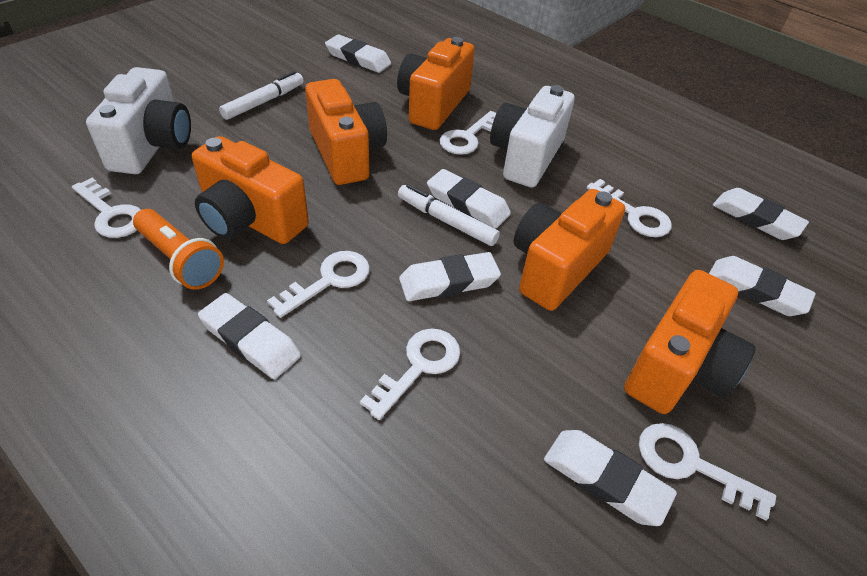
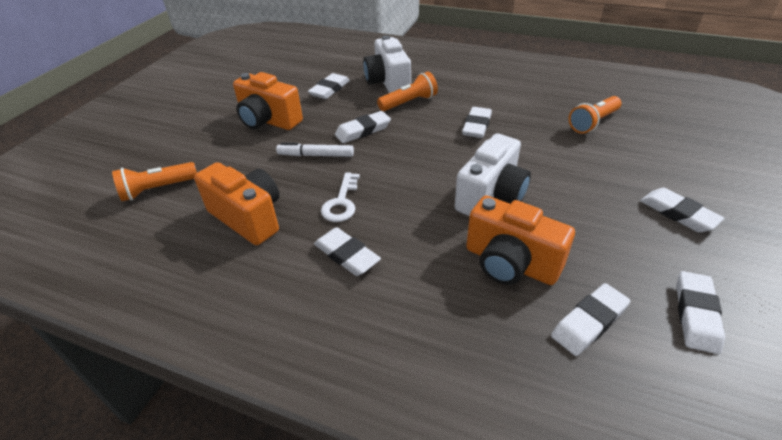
orange camera: [192,136,309,244] [305,79,387,185] [397,37,475,130] [514,189,625,311] [624,270,756,414] = 5 -> [194,162,279,245] [233,72,303,130] [466,196,575,285] = 3
orange flashlight: [133,209,224,290] = 1 -> [112,162,197,201] [377,71,438,111] [569,96,621,134] = 3
white key: [72,178,141,238] [267,251,370,318] [360,328,460,420] [440,111,496,155] [587,179,672,237] [639,423,776,521] = 6 -> [321,172,360,222] = 1
white marker: [219,71,304,120] [398,184,500,246] = 2 -> [276,142,354,157] = 1

